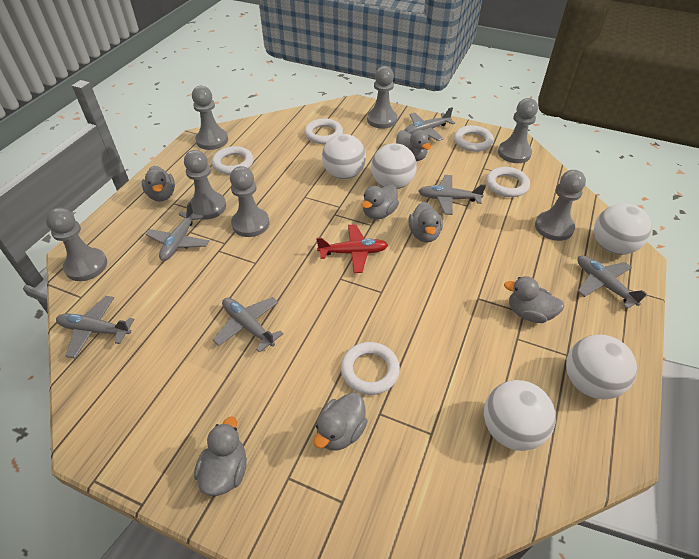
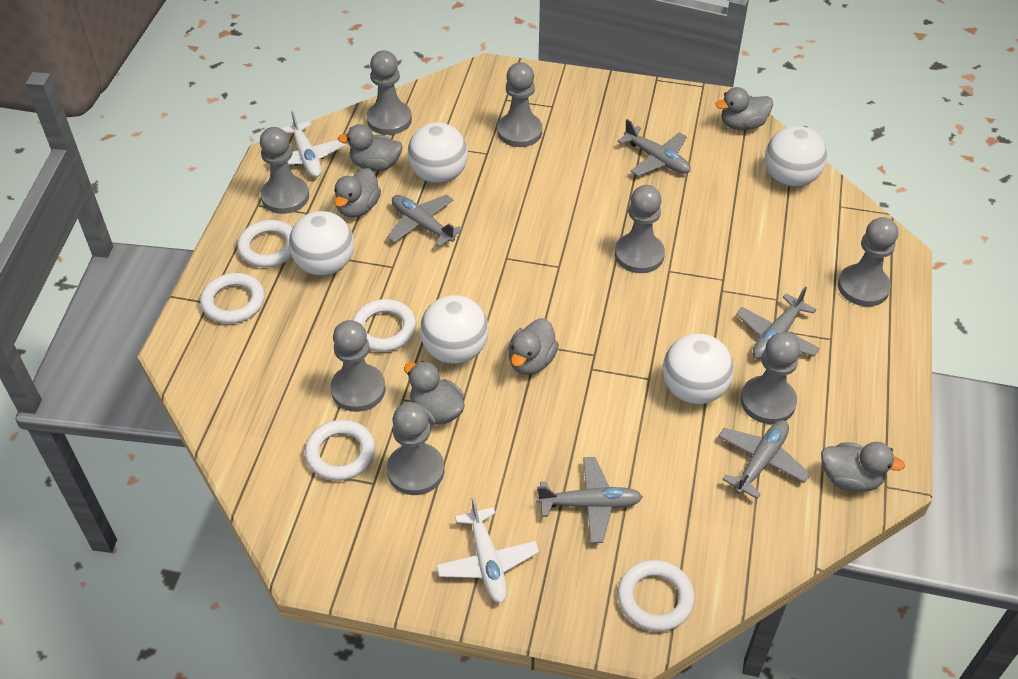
grey duck: [142,166,175,202] [194,416,247,496] [314,393,368,451] [362,184,399,219] [396,130,431,161] [408,202,443,242] [504,276,565,323] = 7 -> [334,168,381,218] [338,124,403,171] [404,361,465,424] [508,318,559,375] [716,87,773,130] [821,442,905,492] = 6
grey pawn: [46,208,107,281] [184,150,226,220] [192,86,228,150] [230,166,269,237] [367,66,397,129] [498,98,538,163] [535,170,586,241] = 7 -> [260,127,309,214] [330,320,386,412] [367,50,412,135] [387,402,444,495] [497,62,542,147] [615,185,665,273] [741,332,800,424] [838,217,898,307] = 8
grey plane: [56,296,135,358] [145,202,209,261] [213,297,283,353] [404,107,455,141] [419,175,486,215] [578,256,647,309] = 6 -> [387,194,463,247] [537,457,643,543] [618,119,691,176] [718,420,810,499] [736,286,820,359] = 5
red plane: [316,224,388,273] = 1 -> none = 0
white plane: none = 0 -> [269,110,346,177] [436,497,539,603] = 2

